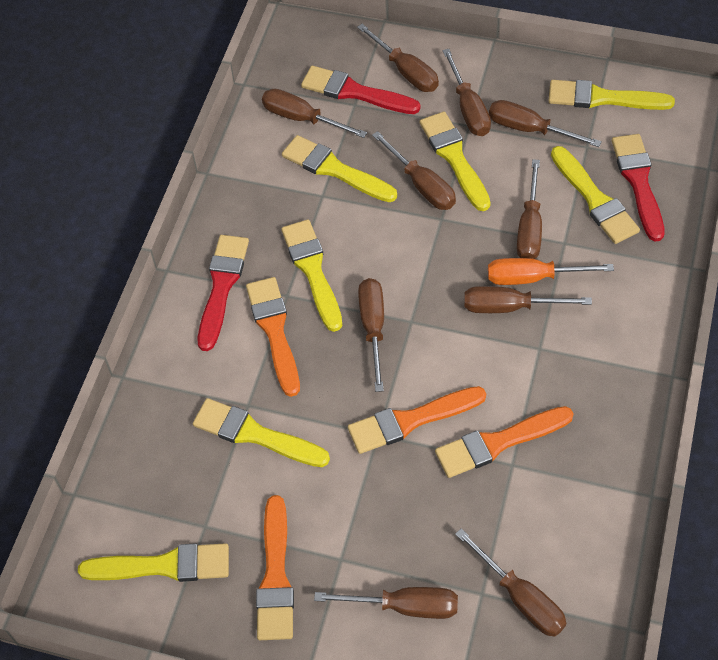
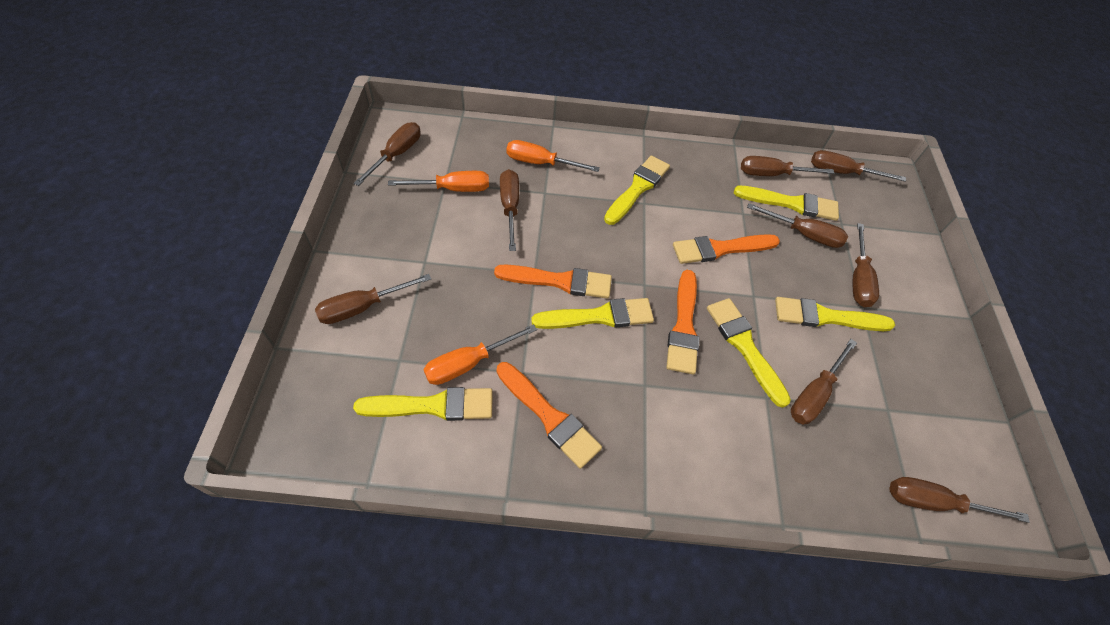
brown screwdriver: [262,89,367,138] [314,587,458,619] [357,24,439,92] [358,278,384,392] [372,131,456,210] [442,49,491,136] [455,528,566,637] [464,286,592,313] [489,100,602,147] [517,159,542,259] = 10 -> [315,274,431,324] [354,122,420,186] [500,169,519,251] [741,156,834,176] [747,203,848,248] [791,339,857,425] [811,150,906,182] [853,223,879,307] [889,477,1030,523] = 9
orange screwdriver: [488,258,614,285] = 1 -> [388,171,489,192] [423,324,537,385] [506,140,600,172] = 3
red brush: [198,235,249,351] [301,66,421,114] [612,134,664,242] = 3 -> none = 0
yellow brush: [78,543,229,582] [193,398,330,467] [281,220,342,332] [282,135,397,202] [420,111,491,211] [549,80,675,110] [551,146,640,244] = 7 -> [353,387,492,421] [531,298,654,329] [604,155,670,225] [707,298,791,408] [734,186,839,221] [775,297,895,331] = 6

